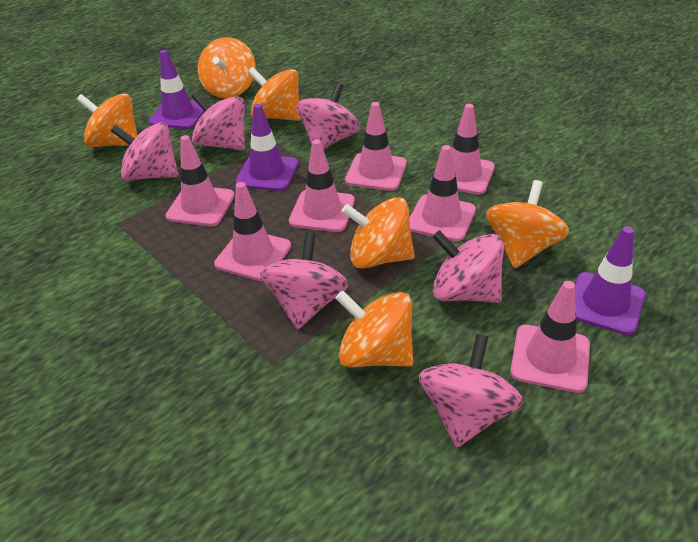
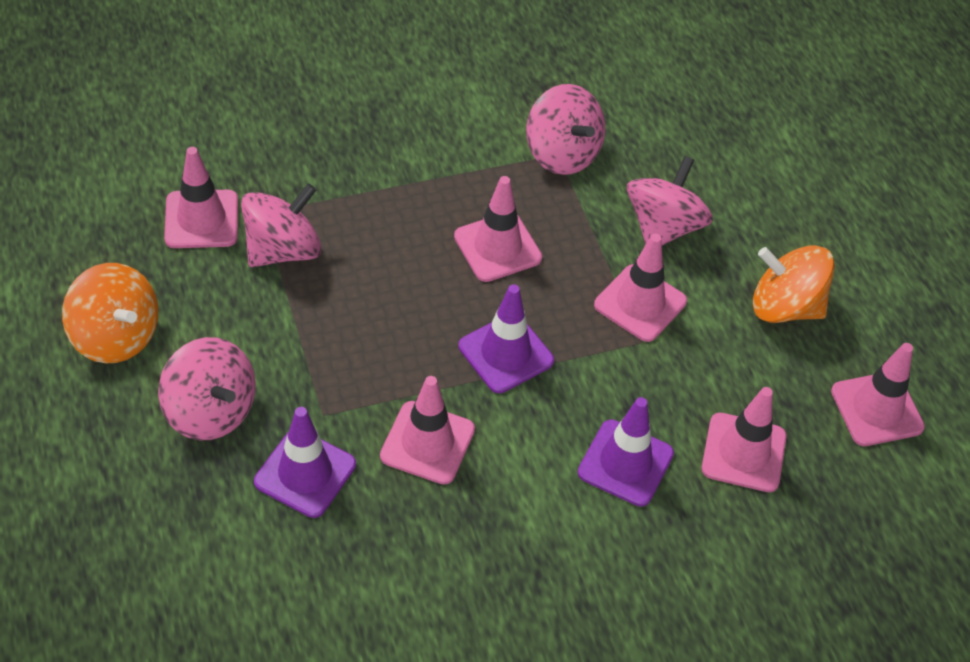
orange spinning top: [76,93,138,147] [198,37,256,98] [248,67,301,121] [335,291,413,367] [342,197,415,269] [486,180,569,268] = 6 -> [62,263,158,363] [753,245,835,323] = 2
pink spinning top: [111,122,179,181] [191,92,245,150] [260,232,349,330] [296,83,360,149] [419,334,523,448] [432,230,504,303] = 6 -> [158,337,256,440] [241,184,321,267] [526,84,605,175] [627,156,713,245] = 4
pink traffic cone: [166,135,235,226] [214,182,291,281] [289,139,355,232] [345,102,407,191] [410,145,476,242] [431,104,495,195] [510,281,590,393] = 7 -> [164,147,238,248] [380,376,475,485] [454,176,542,282] [594,234,687,342] [702,387,787,492] [831,343,925,446] = 6

